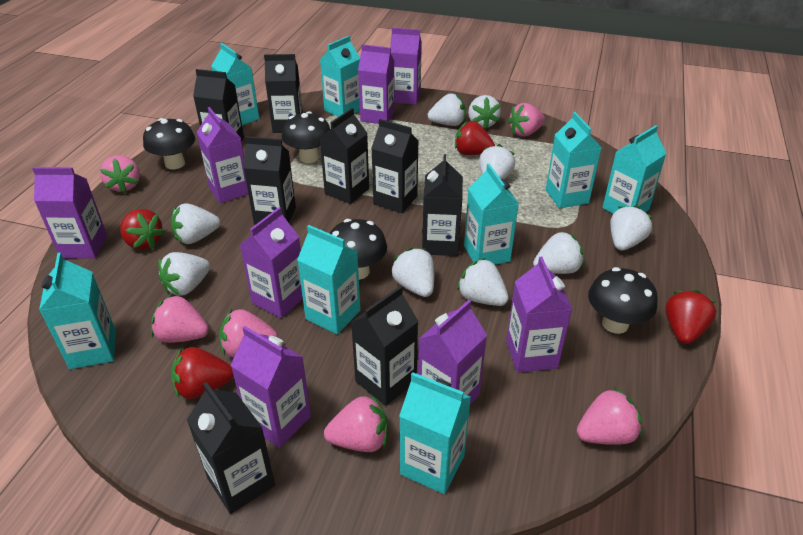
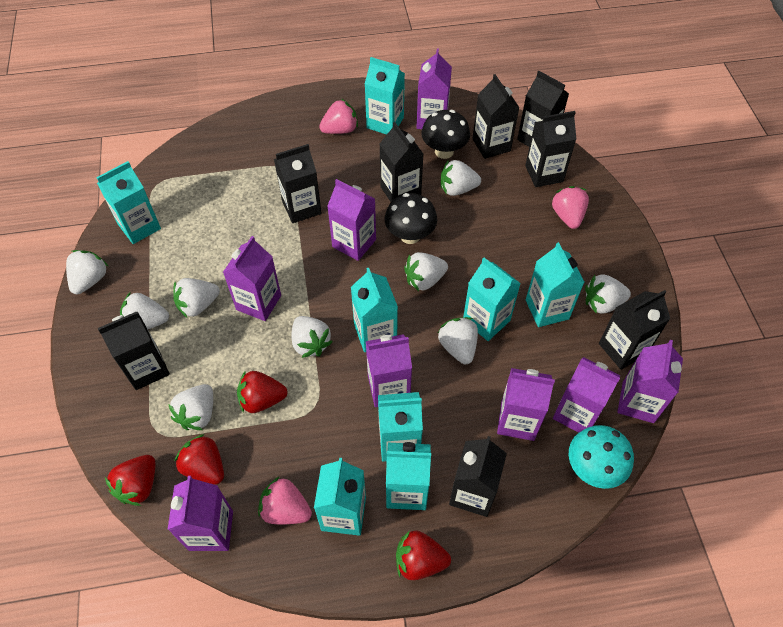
black mushroom: [143,118,195,169] [282,111,330,163] [329,219,387,280] [588,267,658,334] = 4 -> [385,193,437,244] [421,110,470,159] = 2
pink strawberry: [100,155,140,193] [151,294,209,343] [219,309,278,358] [324,395,388,452] [508,103,545,137] [577,387,642,445] = 6 -> [258,476,312,524] [319,99,358,134] [552,186,589,229] = 3
turquoise mushroom: none = 0 -> [569,425,634,489] = 1

